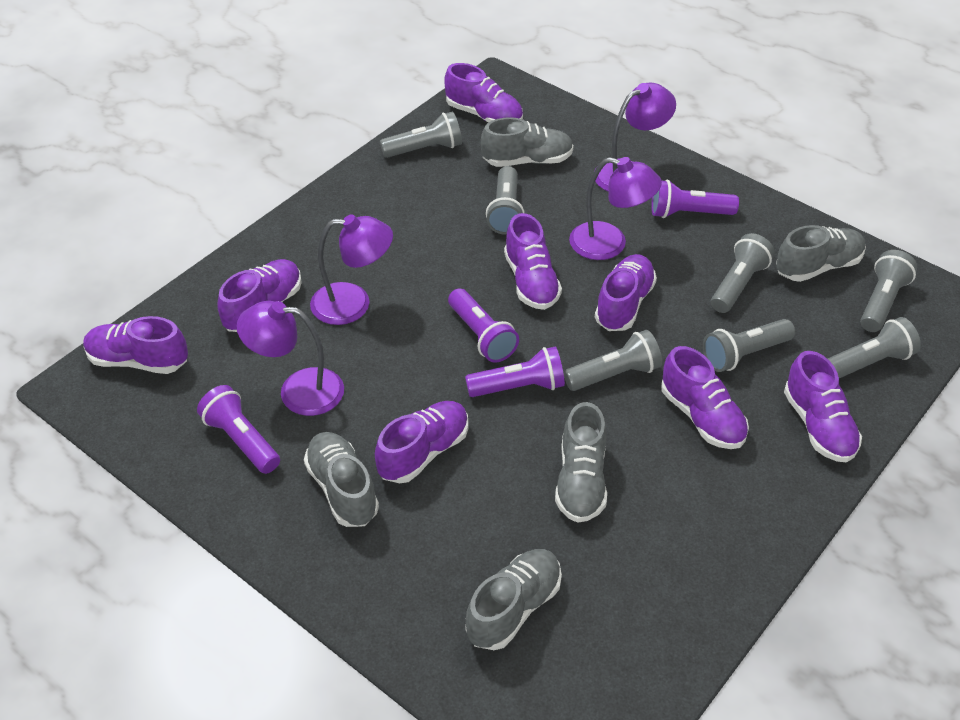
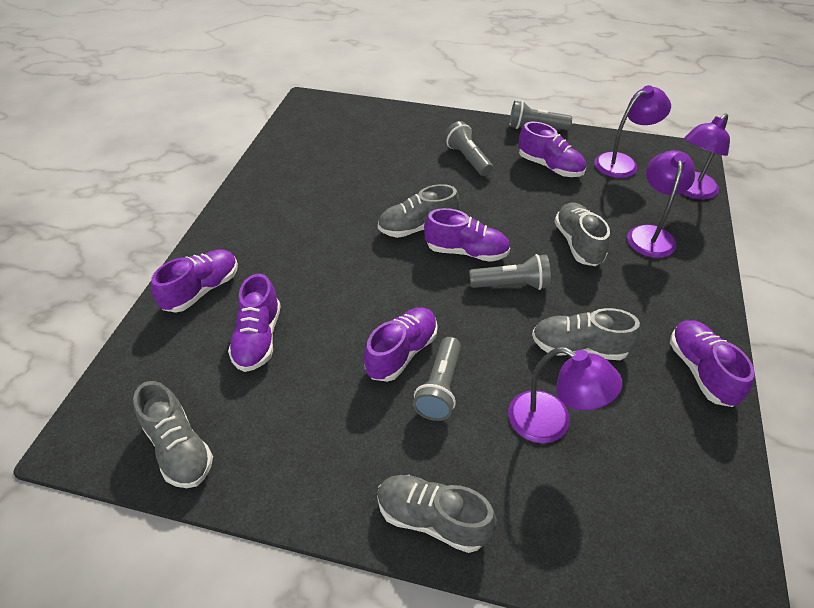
grey flashlight: [380,112,462,158] [486,166,525,235] [564,330,662,391] [703,319,795,372] [711,233,775,313] [827,317,921,378] [860,250,917,332] = 7 -> [413,337,461,421] [444,121,493,176] [469,254,551,290] [509,101,572,130] = 4
purple flashlight: [197,385,280,474] [448,288,519,363] [465,347,565,397] [651,179,739,218] = 4 -> none = 0
purple shoe: [83,316,188,374] [217,259,302,332] [375,401,468,483] [444,63,523,123] [504,213,562,310] [595,254,657,331] [661,346,749,449] [784,351,862,462] = 8 -> [151,250,238,313] [228,274,281,372] [364,307,438,382] [424,208,510,262] [518,122,586,177] [670,320,755,407] = 6

